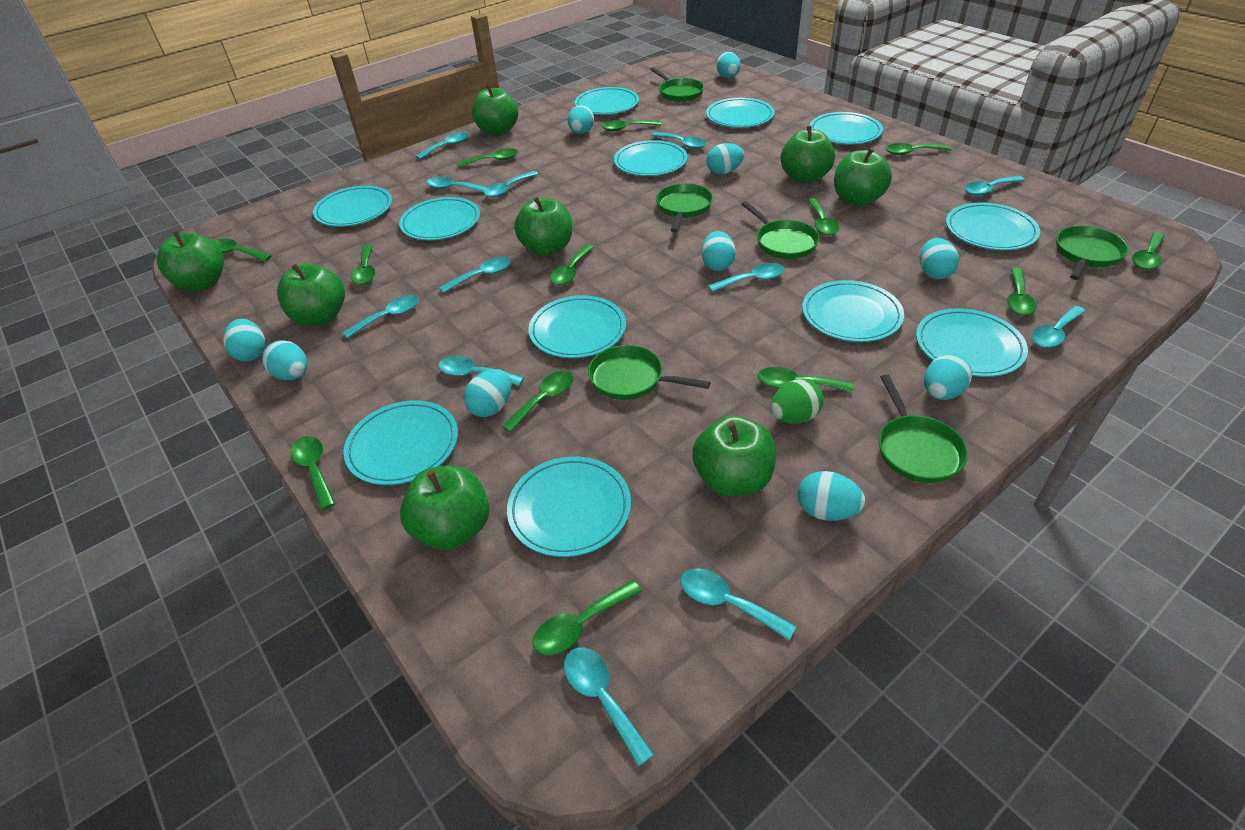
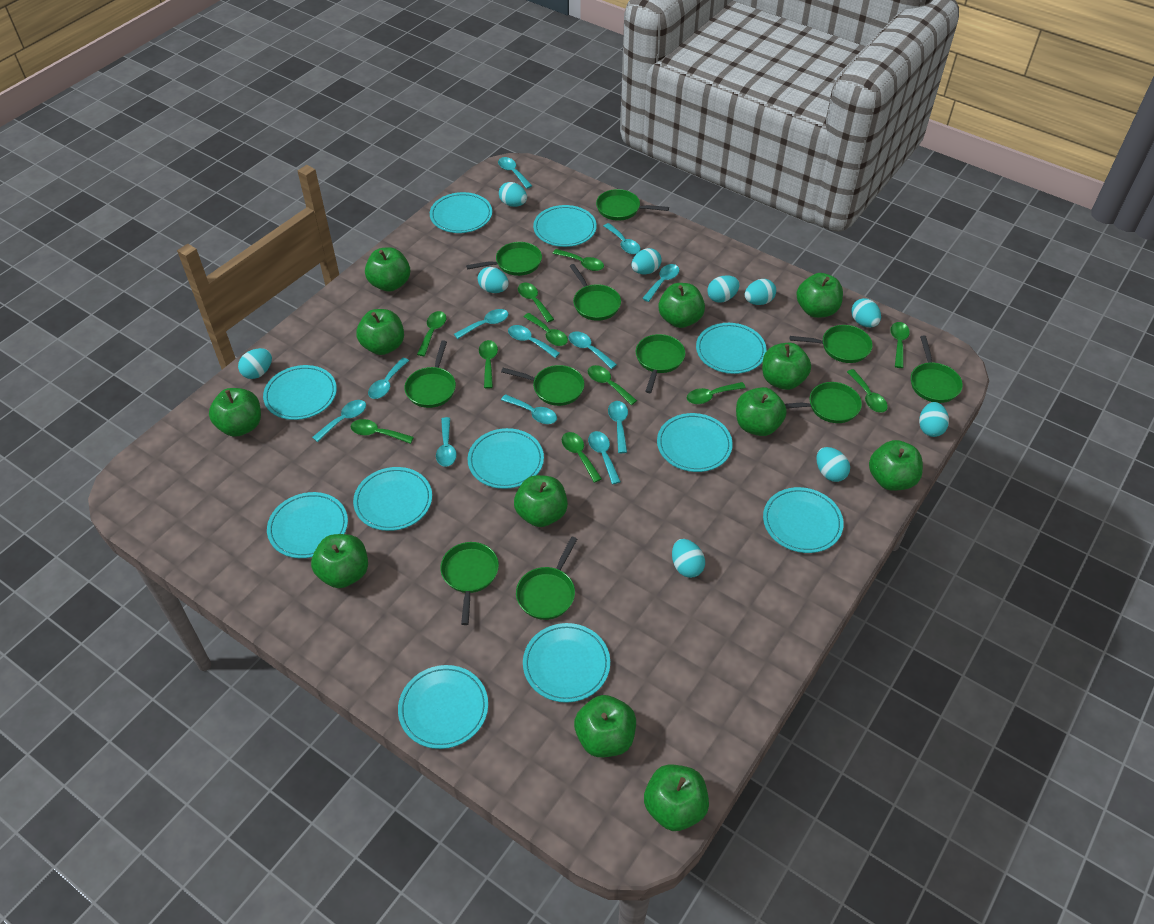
green apple: [157,231,224,292] [277,263,345,326] [400,465,489,550] [472,84,518,135] [514,196,572,256] [692,415,776,496] [781,126,835,183] [834,148,892,206] = 8 -> [209,388,261,437] [311,534,368,588] [356,309,404,355] [365,247,410,292] [514,475,568,527] [574,695,636,757] [644,765,709,831] [658,283,705,328] [736,387,787,436] [762,343,811,390] [797,273,843,318] [869,440,923,491] = 12
green egg: [771,379,824,424] = 1 -> none = 0
green pan: [588,345,710,400] [650,67,704,102] [656,183,713,232] [741,201,820,259] [879,374,968,483] [1056,226,1129,280] = 6 -> [404,340,456,408] [440,542,499,625] [466,242,542,276] [501,365,584,406] [516,537,577,620] [570,264,621,321] [596,189,669,221] [636,334,685,393] [785,382,862,423] [790,325,873,363] [911,336,963,403] = 11
green spoon: [214,238,272,261] [291,436,335,510] [351,244,375,285] [456,148,518,168] [501,371,574,433] [533,580,642,655] [550,244,594,285] [602,120,661,131] [757,367,854,392] [808,198,839,235] [886,143,951,155] [1007,268,1036,315] [1132,232,1165,270] = 13 -> [351,419,414,444] [417,311,446,356] [479,340,498,389] [518,283,554,322] [524,313,568,346] [553,249,604,271] [562,432,602,483] [588,365,637,405] [687,382,746,404] [847,369,888,413] [890,322,910,368] = 11
turquoise plate: [313,186,392,227] [343,400,458,485] [399,197,480,240] [507,456,631,557] [528,295,626,358] [575,87,639,115] [614,140,688,176] [706,98,775,128] [802,280,904,342] [809,112,883,144] [916,308,1028,377] [946,202,1040,250] = 12 -> [263,365,337,420] [267,492,348,558] [353,467,432,531] [398,665,488,749] [430,192,492,233] [468,428,544,489] [523,623,610,703] [533,205,597,247] [657,413,733,472] [696,323,767,374] [763,487,844,553] = 11

